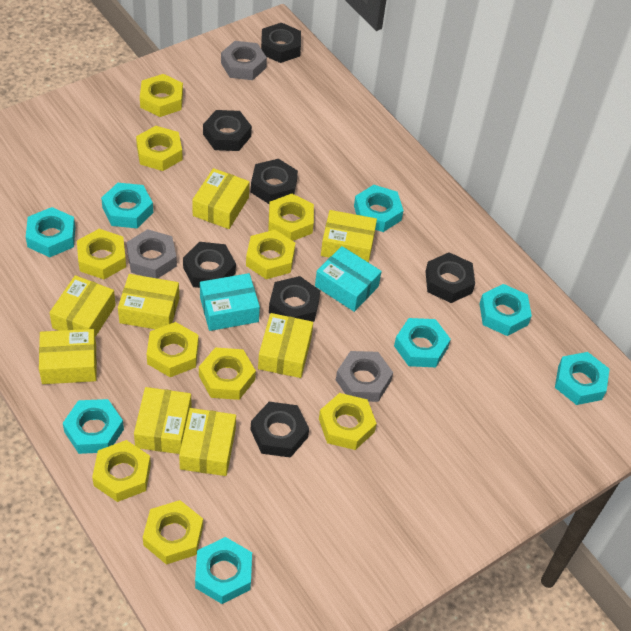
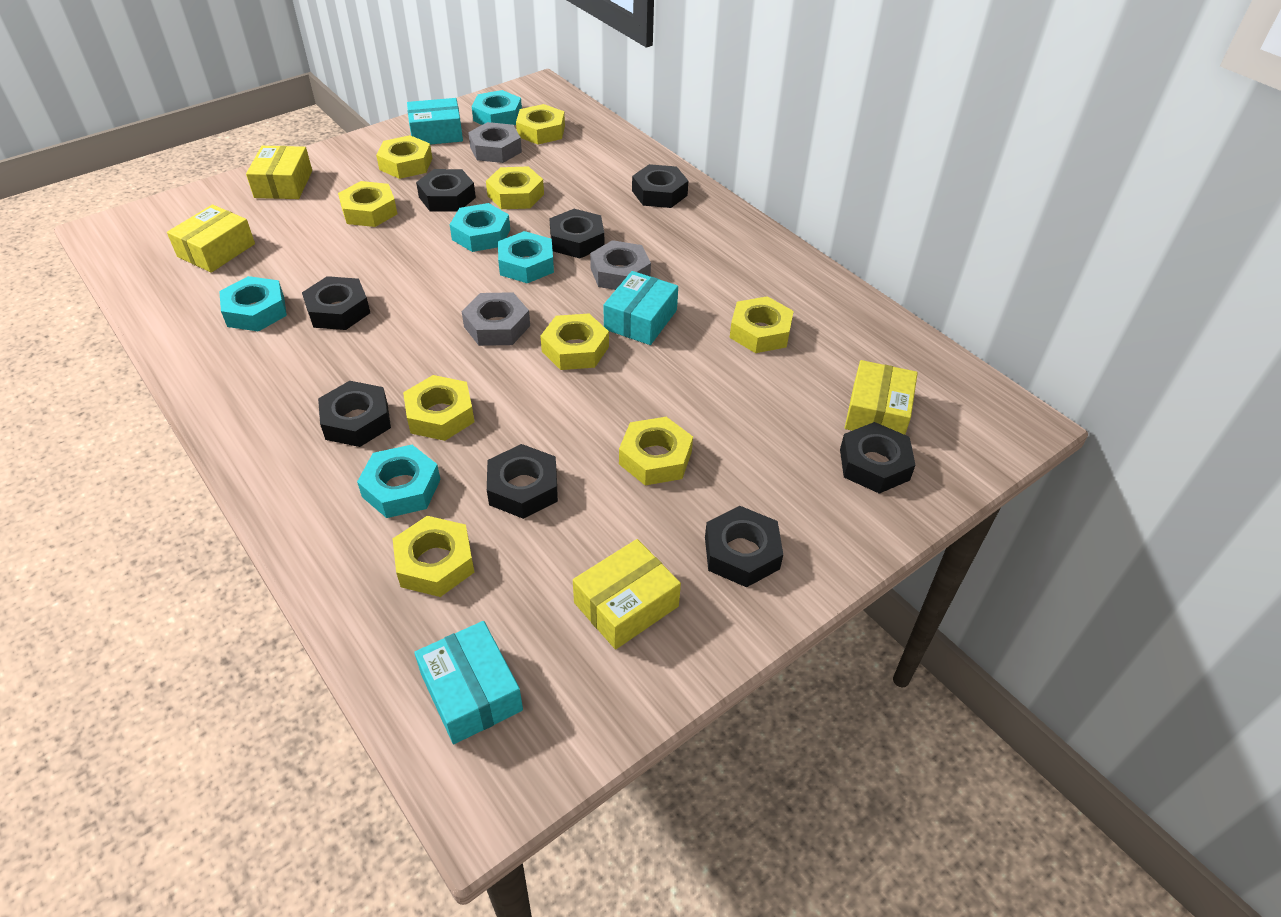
black nut: [183,242,236,288] [203,110,252,151] [251,159,298,204] [251,402,309,458] [261,23,301,63] [269,276,320,322] [425,252,475,303] = 7 -> [302,276,370,330] [318,381,391,447] [416,169,476,212] [487,444,558,519] [549,209,604,258] [632,164,688,208] [705,506,783,587] [840,422,915,494] = 8
turquoise box: [200,273,260,331] [315,246,382,312] = 2 -> [407,98,463,145] [414,621,523,744] [604,271,678,345] = 3
turquoise nut: [26,207,75,257] [63,399,124,454] [101,183,153,228] [195,537,252,604] [354,185,404,232] [394,318,451,367] [479,284,532,336] [555,352,610,405] = 8 -> [219,276,287,332] [357,445,441,518] [450,203,510,252] [472,90,522,125] [498,231,554,283] = 5
yellow box: [39,329,97,384] [49,275,116,337] [118,274,179,329] [134,387,191,454] [179,408,236,476] [192,168,250,229] [258,313,313,378] [321,210,377,263] = 8 -> [167,205,255,273] [246,146,312,199] [573,539,681,649] [845,360,918,435] = 4
yellow nut: [77,229,126,279] [92,440,151,502] [136,126,183,171] [140,74,183,117] [143,500,203,565] [147,322,199,377] [199,347,256,400] [246,230,295,279] [268,194,314,241] [319,393,377,450] = 10 -> [338,181,397,227] [376,135,433,179] [393,516,474,597] [403,375,474,441] [486,166,544,209] [516,104,565,145] [540,314,609,370] [619,417,693,485] [730,296,794,353] = 9

